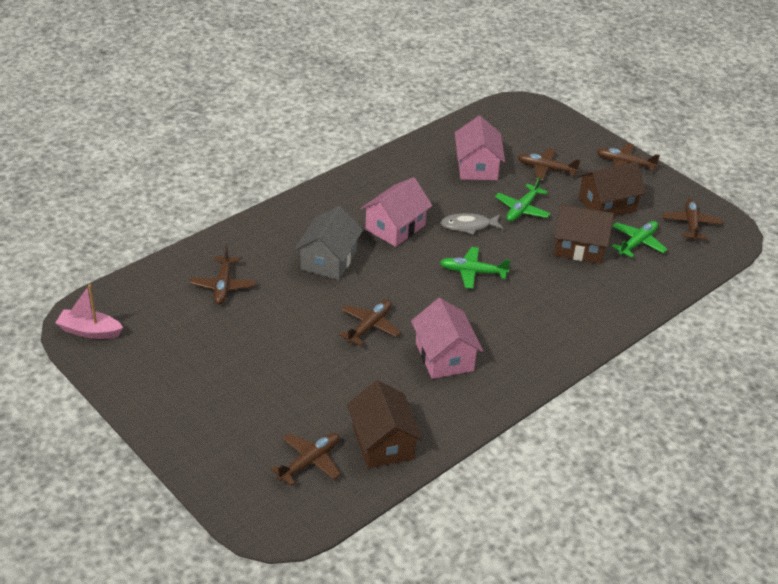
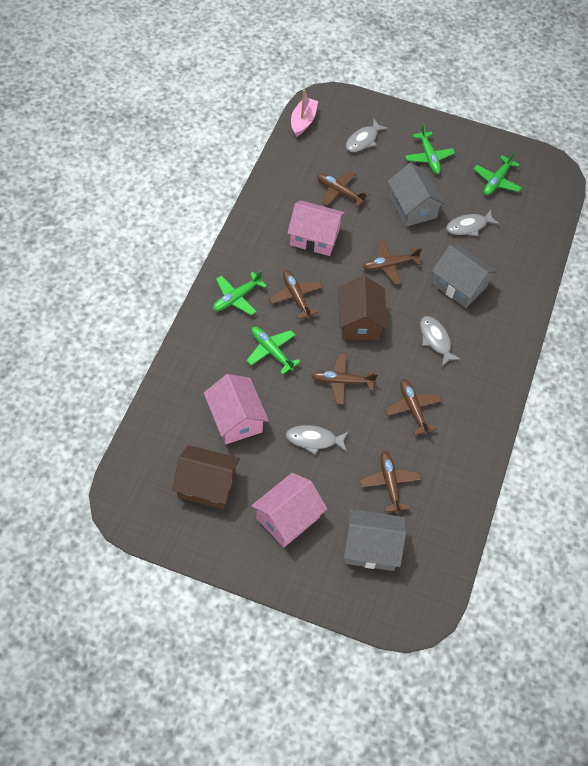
brown house: [347,380,423,468] [554,204,614,264] [578,162,646,216] = 3 -> [172,445,240,509] [338,276,387,340] = 2
green plane: [440,247,511,289] [495,177,551,222] [611,221,668,258] = 3 -> [213,270,267,315] [246,327,300,375] [405,124,455,174] [474,151,522,195] = 4
grey fish: [441,213,504,235] = 1 -> [286,425,349,455] [346,119,388,152] [420,316,461,366] [446,210,500,236] = 4
grey house: [295,206,363,280] = 1 -> [344,509,406,571] [388,163,446,227] [432,245,497,308] = 3

